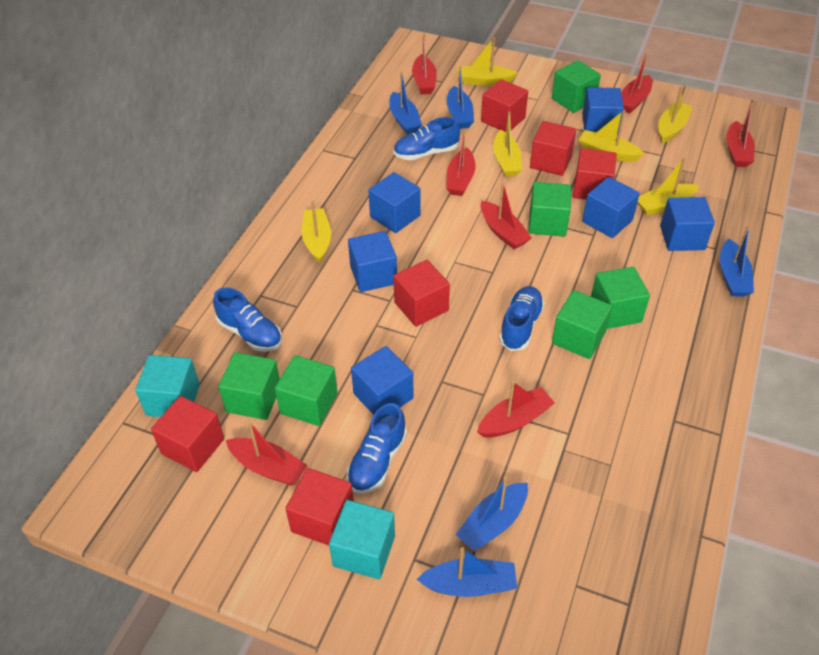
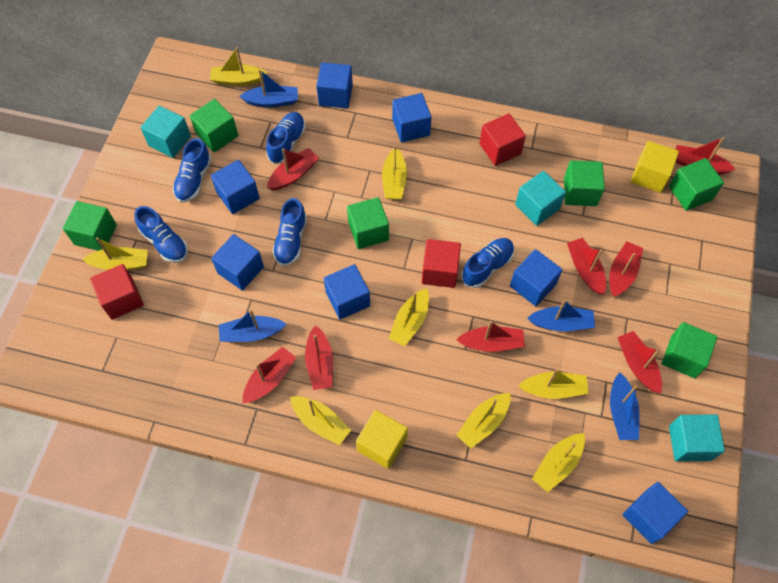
blue boat: [389,72,422,134] [416,547,517,597] [447,66,474,129] [455,476,528,552] [720,225,754,297] = 5 -> [219,309,286,342] [239,69,298,108] [527,299,595,331] [610,372,640,440] = 4
blue cube: [348,231,397,292] [351,346,413,415] [368,172,421,233] [582,87,624,135] [582,177,640,238] [660,197,715,251] = 6 -> [211,160,260,214] [211,234,264,291] [316,63,353,109] [324,264,370,320] [392,93,431,142] [510,249,563,306] [623,482,688,544] = 7
blue shoe: [213,287,282,352] [347,403,407,494] [393,117,460,160] [499,286,545,351] = 4 -> [134,206,188,263] [173,138,211,203] [266,112,306,164] [272,198,307,266] [461,238,514,288] = 5
red boat: [226,422,308,486] [412,34,437,94] [446,130,476,196] [477,381,555,437] [481,182,532,249] [621,53,652,114] [727,102,755,167] = 7 -> [243,347,296,403] [267,148,319,190] [305,325,333,390] [456,321,525,352] [567,238,606,294] [610,241,643,297] [617,331,662,394] [676,137,735,175] = 8
red cube: [151,396,224,472] [285,468,354,546] [393,260,450,327] [481,79,528,132] [530,121,576,176] [573,148,617,200] = 6 -> [90,264,144,320] [422,239,461,288] [479,113,526,166] = 3
turquoise cube: [135,355,200,417] [329,500,395,579] = 2 -> [140,106,191,158] [515,171,566,226] [669,414,725,462] = 3
yellow boat: [302,200,331,263] [458,37,518,86] [493,111,522,177] [579,110,645,162] [637,158,699,215] [659,87,692,143] = 6 -> [82,237,148,270] [210,47,268,86] [290,396,351,445] [382,145,407,200] [388,288,429,346] [456,393,511,449] [518,369,589,399] [532,433,585,493] = 8
yellow cube: none = 0 -> [356,410,408,469] [631,141,679,193] = 2

